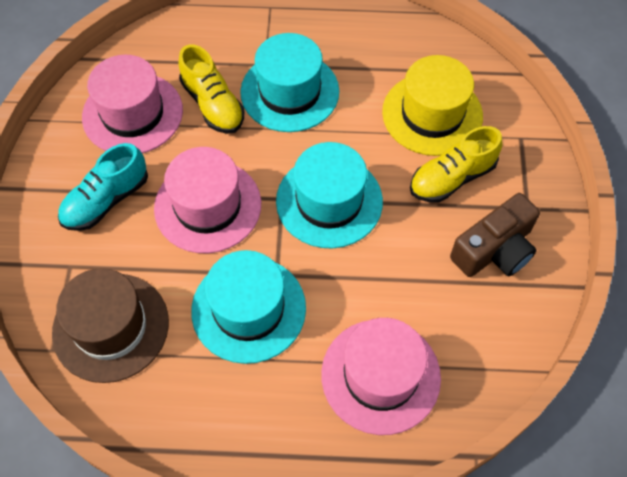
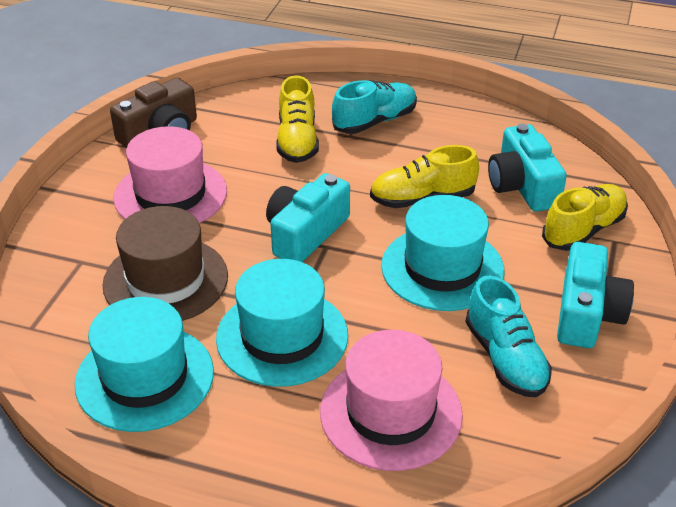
pink hat: [82,55,183,153] [154,147,261,253] [321,318,441,435] = 3 -> [113,126,227,223] [320,330,463,471] = 2
turquoise camera: none = 0 -> [266,173,350,262] [488,124,567,212] [557,242,634,348] = 3
turquoise shoe: [58,143,148,231] = 1 -> [332,80,417,134] [466,276,552,397] = 2
yellow hat: [382,55,483,156] = 1 -> none = 0
yellow shoe: [178,44,244,134] [410,126,502,202] = 2 -> [276,75,319,163] [370,145,479,208] [542,184,628,251] = 3

